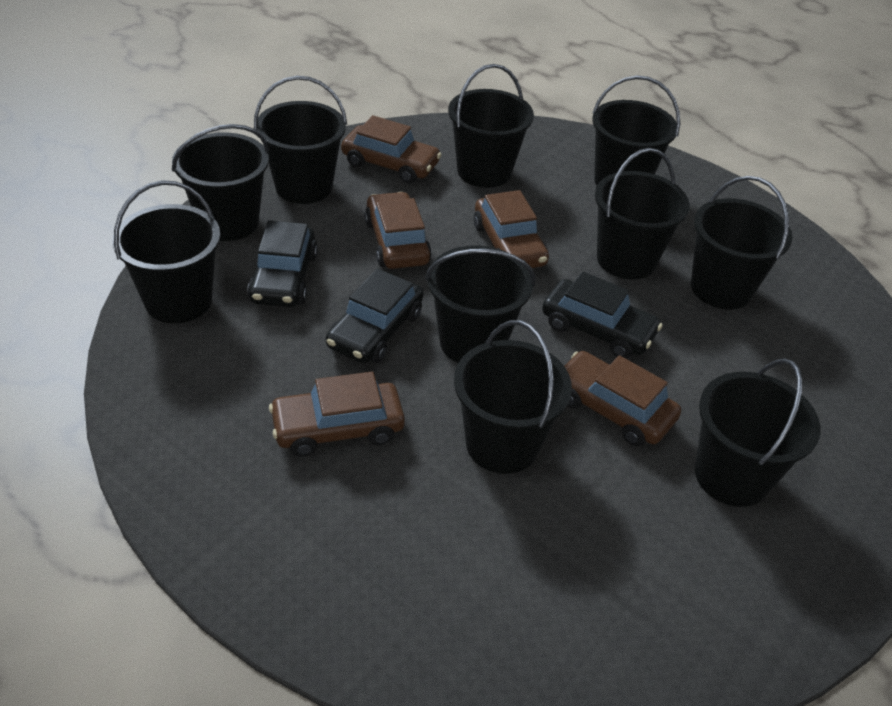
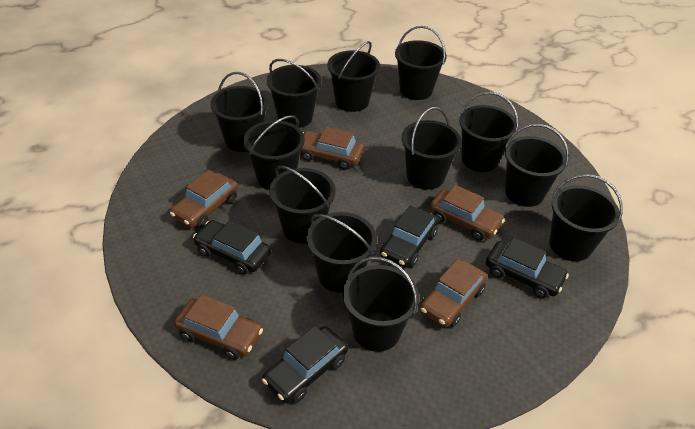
black bucket: [112,180,221,323] [172,124,269,241] [254,76,347,204] [425,246,535,363] [448,64,534,188] [454,320,572,474] [592,75,680,185] [595,148,690,280] [691,176,793,310] [695,358,821,507] = 10 -> [210,72,269,152] [243,115,305,190] [267,59,322,128] [269,166,336,244] [306,212,377,293] [327,41,380,112] [343,257,419,352] [395,26,447,100] [401,107,462,190] [459,92,519,172] [505,124,569,207] [549,174,623,261] = 12
black car: [247,220,318,307] [326,268,424,363] [542,271,663,358] = 3 -> [193,220,271,275] [262,326,348,403] [380,205,439,268] [486,237,569,298] = 4

